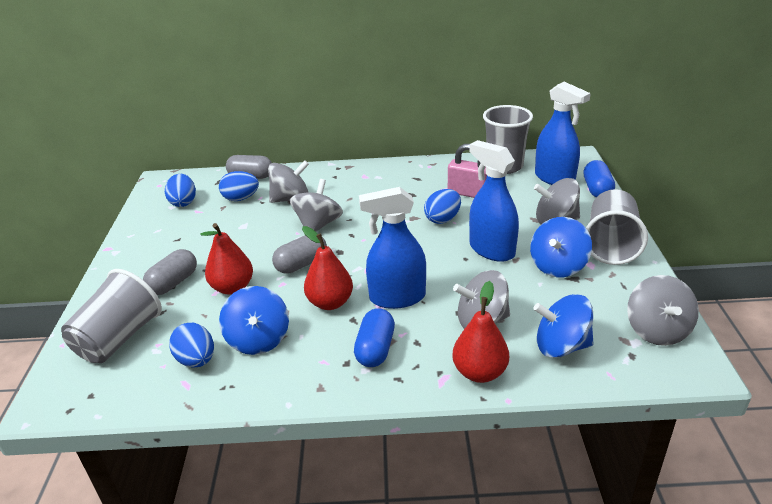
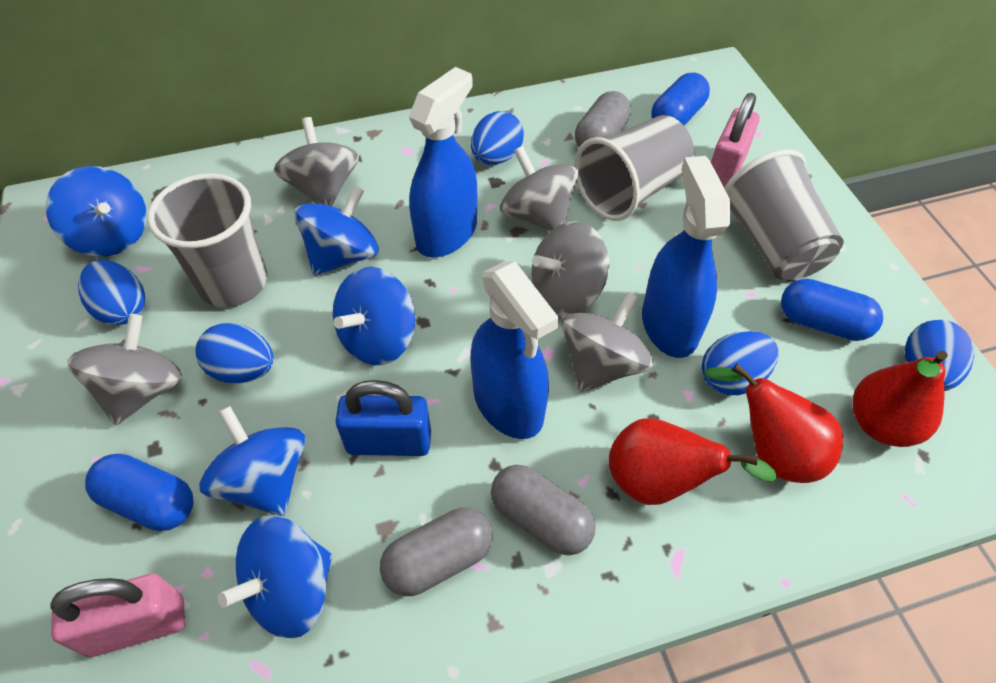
blue capsule: [354,308,395,367] [584,160,615,197] = 2 -> [85,454,194,531] [651,73,710,125] [781,279,883,341] = 3
blue egg: [165,174,196,207] [169,323,214,368] [219,171,259,201] [424,189,461,224] = 4 -> [78,260,145,325] [195,323,274,383] [471,111,524,165] [702,331,779,395] [905,320,974,391] = 5
blue padlock: none = 0 -> [335,380,431,456] = 1
blue spinning top: [219,286,289,355] [530,217,592,277] [533,294,594,358] = 3 -> [46,166,147,257] [199,406,305,516] [218,516,332,639] [295,186,379,276] [333,267,415,365] = 5
pink padlock: [448,144,487,198] = 1 -> [50,574,185,657] [711,93,760,187] = 2

